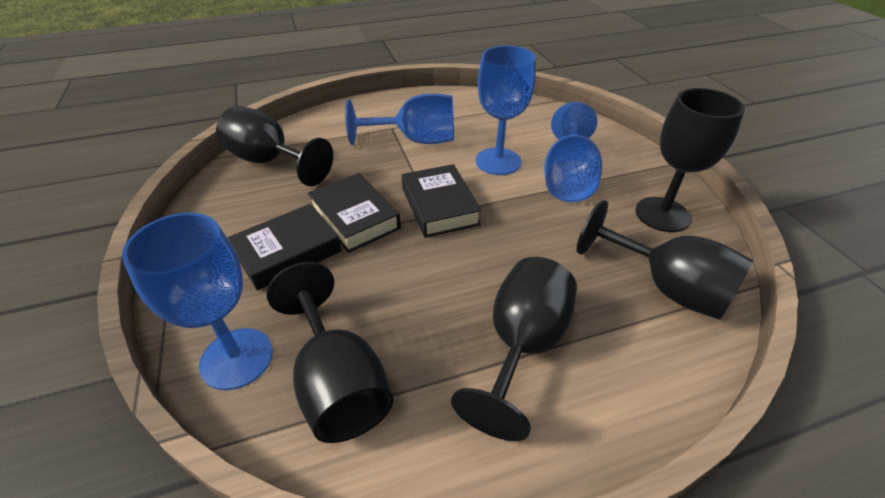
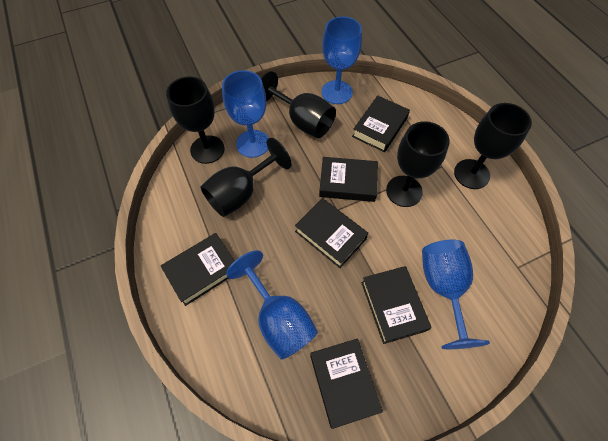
black book: [228,204,341,290] [308,173,401,253] [402,164,482,238] = 3 -> [161,233,234,306] [295,198,368,268] [310,339,383,429] [319,157,378,202] [352,95,410,152] [361,266,432,344] = 6

